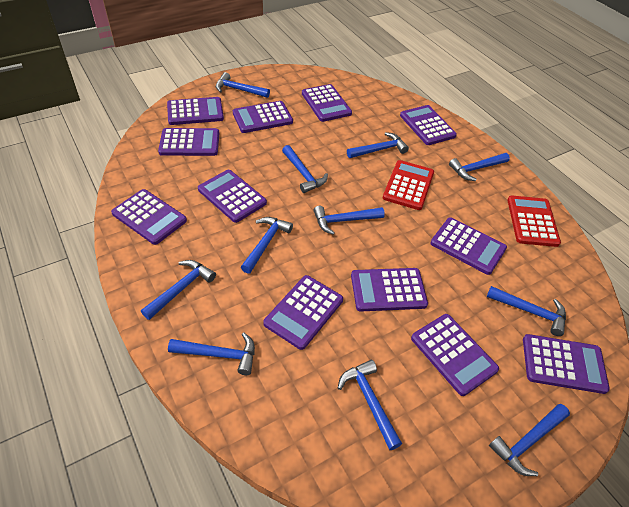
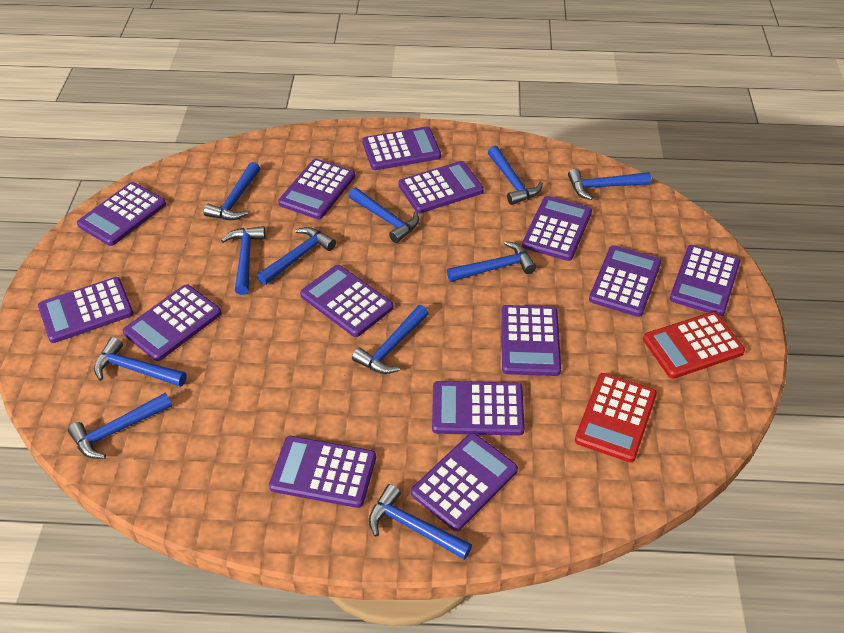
purple calculator: [111,189,187,245] [158,128,219,156] [167,97,224,125] [198,170,267,223] [233,101,293,133] [263,275,343,350] [302,84,352,122] [351,268,428,312] [400,105,457,145] [411,314,499,396] [431,217,507,275] [523,334,610,394] = 12 -> [38,277,134,343] [77,182,166,246] [123,284,222,361] [269,436,376,508] [278,159,355,219] [300,265,393,337] [362,127,441,170] [398,161,484,213] [411,433,518,531] [432,381,525,436] [501,305,561,376] [522,196,592,261] [589,245,661,317] [670,245,740,316] = 14

